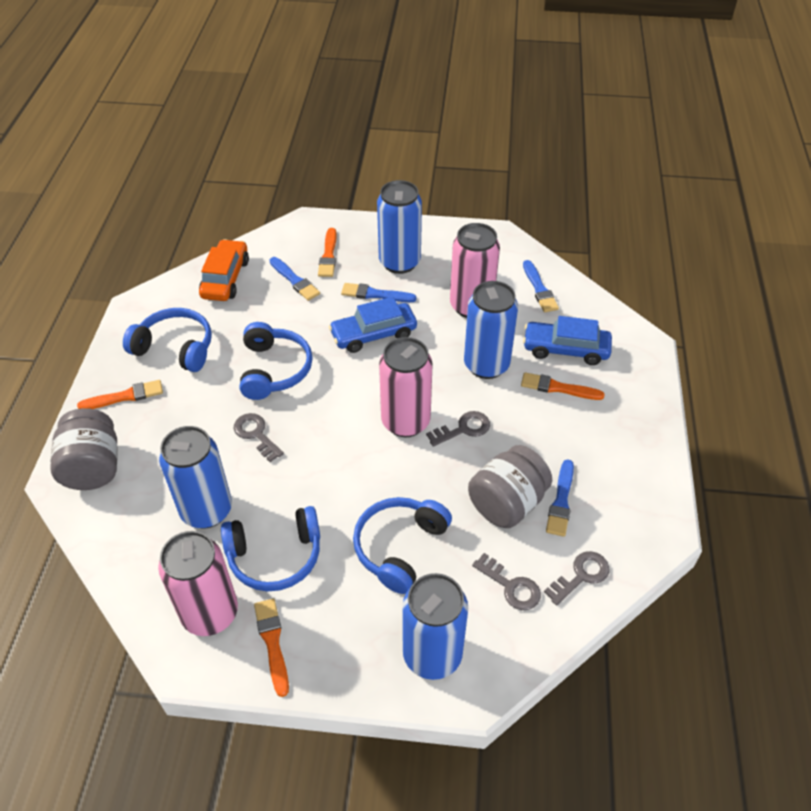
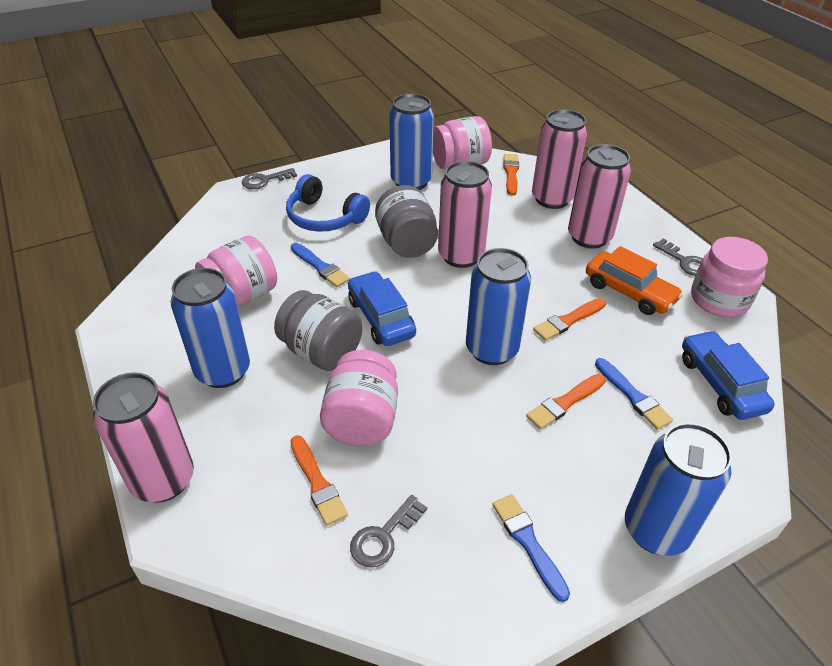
blue brush: [269,257,320,301] [341,283,417,302] [523,260,559,312] [546,459,574,537] = 4 -> [291,243,350,287] [492,494,570,602] [595,358,673,430] = 3
blue headphones: [123,308,212,372] [221,506,320,591] [240,322,313,400] [353,497,452,594] = 4 -> [286,174,370,232] = 1
grey key: [234,413,284,462] [426,411,490,447] [472,553,541,610] [544,551,609,605] = 4 -> [242,168,297,189] [350,495,427,568] [653,239,703,276] = 3
pink can: [158,531,238,636] [379,337,433,437] [450,223,500,318] = 3 -> [93,372,194,503] [438,161,492,268] [532,109,587,209] [568,144,631,249] = 4
pink jar: none = 0 -> [195,236,277,306] [320,350,398,446] [433,116,492,169] [691,237,768,317] = 4

